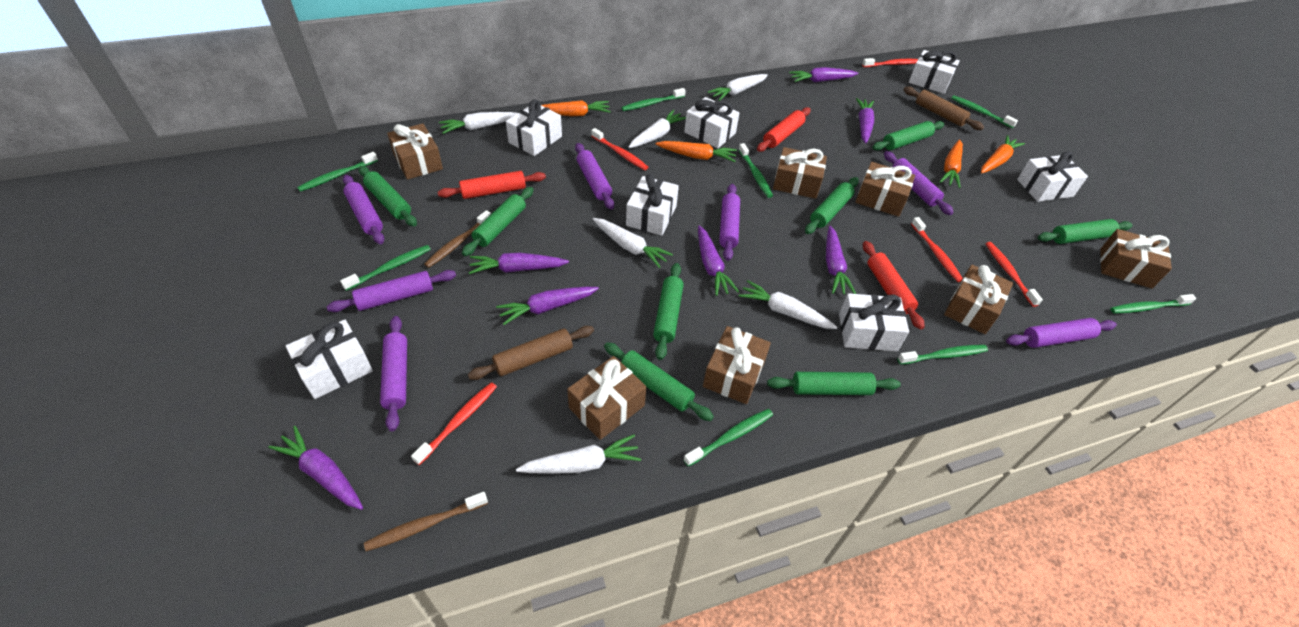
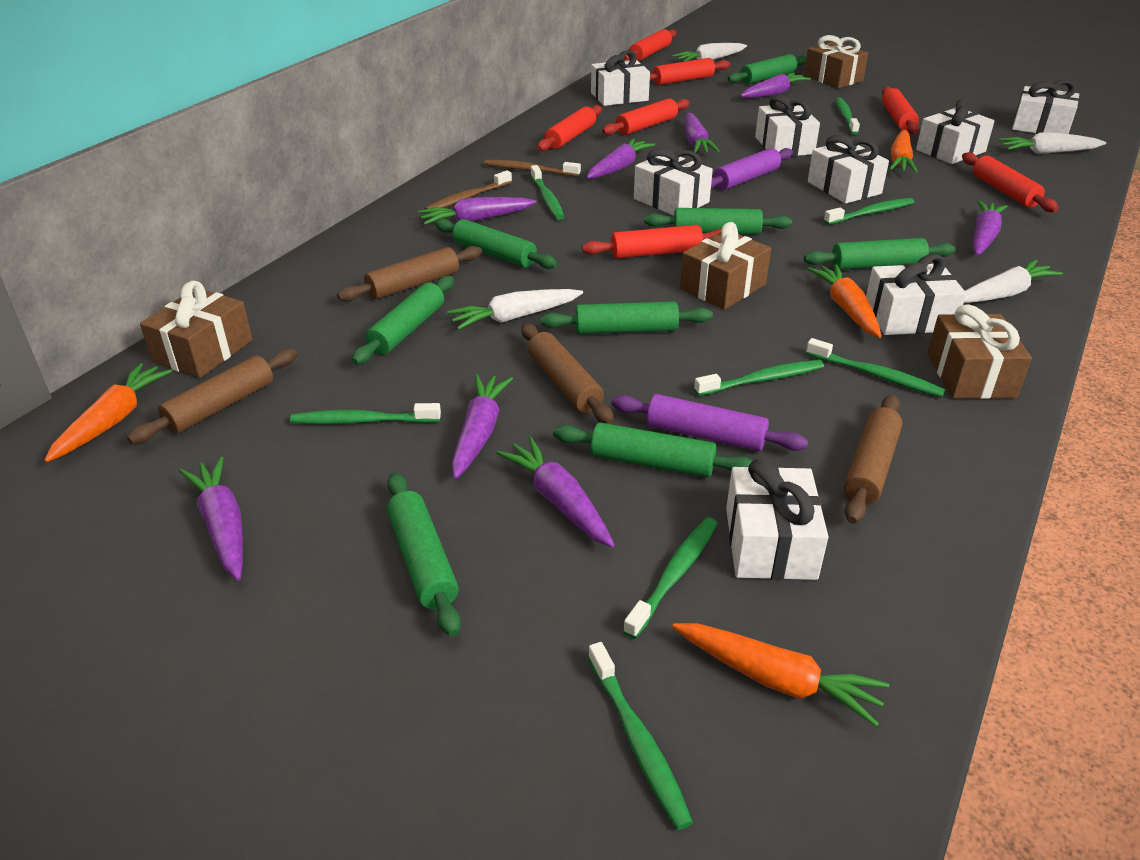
brown gift: [387,123,443,180] [567,356,646,440] [703,326,771,404] [773,147,827,199] [855,162,915,217] [944,265,1013,334] [1100,229,1172,289] = 7 -> [140,280,253,378] [680,222,771,310] [804,35,868,89] [927,304,1032,399] = 4
brown rolling pin: [468,326,594,380] [903,87,984,130] = 2 -> [127,348,298,444] [337,246,482,301] [521,323,614,424] [844,394,902,524] = 4
purple carrot: [268,426,363,510] [469,253,569,274] [496,287,599,325] [698,226,739,296] [789,67,859,82] [826,226,856,294] [856,98,874,143] = 7 -> [179,457,243,580] [418,197,536,225] [451,374,513,479] [496,437,615,548] [587,138,655,179] [685,113,720,153] [740,73,811,98] [973,200,1008,255] = 8
purple rolling pin: [327,270,456,312] [343,175,384,244] [380,316,407,431] [575,143,614,210] [719,184,740,261] [884,151,954,215] [1006,318,1117,348] = 7 -> [611,394,808,451] [711,148,793,190] = 2
red rolling pin: [438,171,546,199] [757,107,811,152] [863,241,925,330] = 3 -> [537,105,602,151] [582,225,722,259] [602,98,690,135] [624,29,677,61] [650,58,731,85] [882,86,919,135] [962,152,1059,212] = 7
red toothbrush: [411,382,497,465] [591,128,648,170] [862,58,918,67] [911,217,963,282] [986,242,1043,307] = 5 -> none = 0
white carrot: [439,112,517,134] [516,434,641,474] [593,218,673,268] [628,110,686,148] [708,74,768,101] [739,280,838,329] = 6 -> [447,289,583,330] [673,43,747,62] [964,260,1063,303] [998,133,1106,154] = 4
white gift: [286,320,373,399] [506,99,562,156] [626,174,679,236] [684,97,739,148] [839,293,909,351] [909,50,960,94] [1017,151,1088,202] = 7 -> [591,50,650,106] [634,148,713,216] [726,460,828,580] [755,95,820,156] [808,135,889,204] [866,254,966,335] [916,99,995,164] [1012,80,1079,134] = 8

